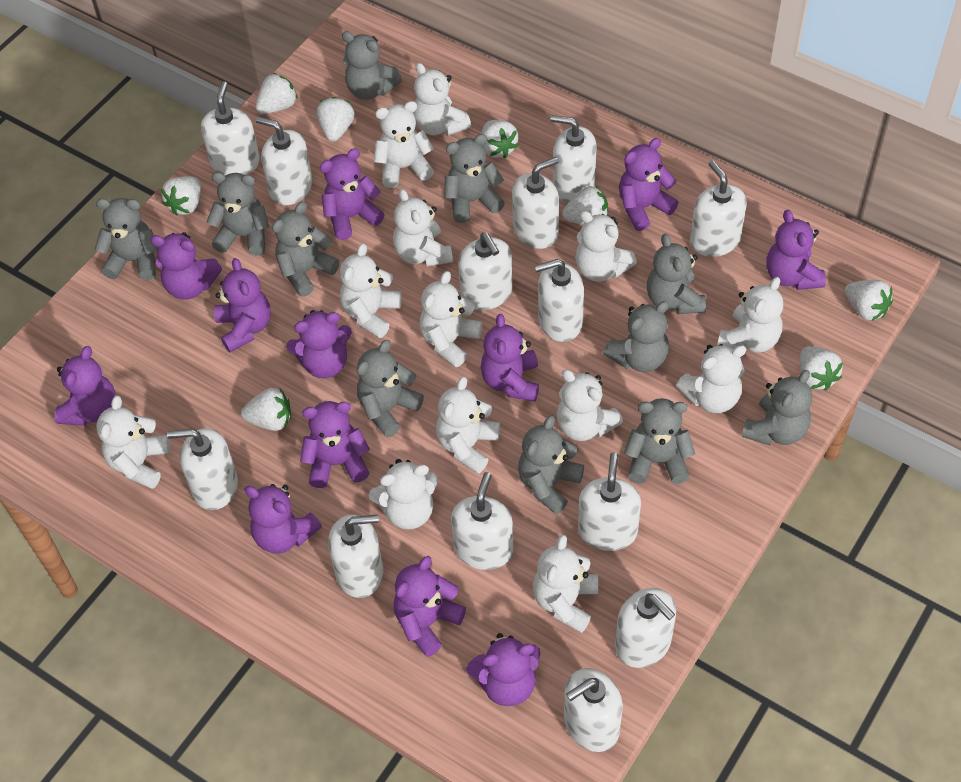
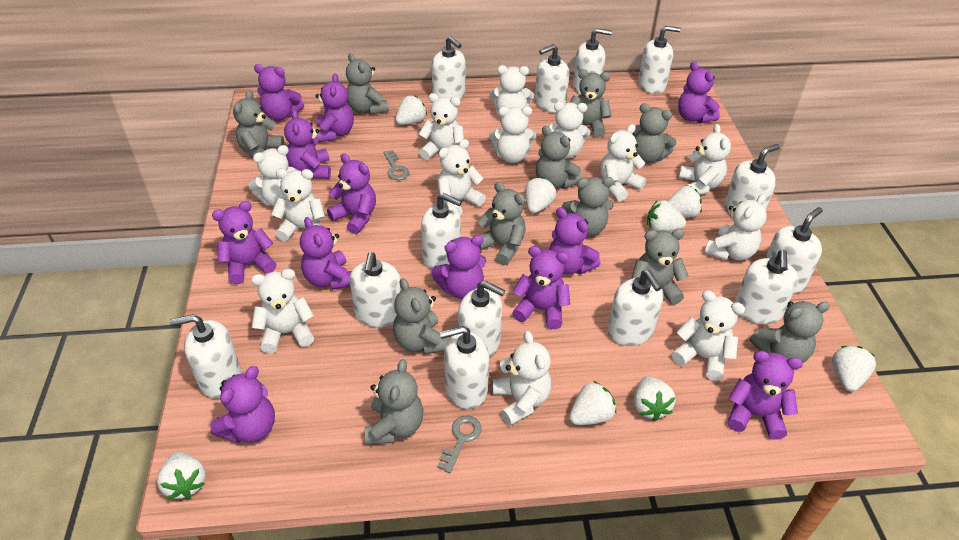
grey key: none = 0 -> [383,150,409,180] [438,415,482,473] = 2

